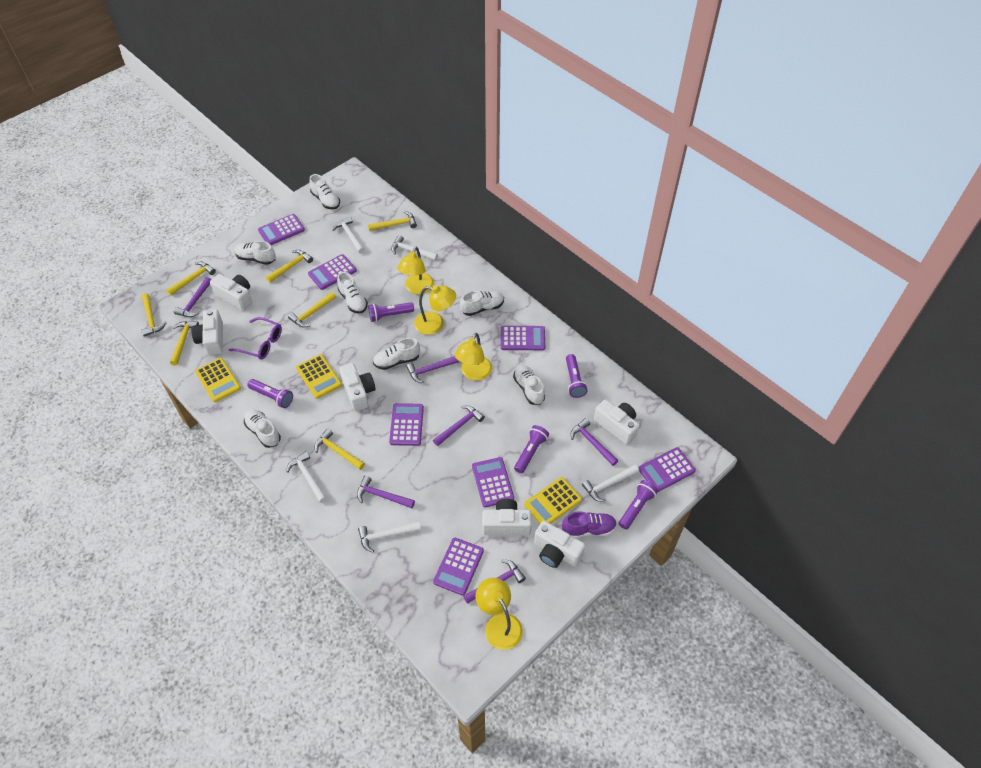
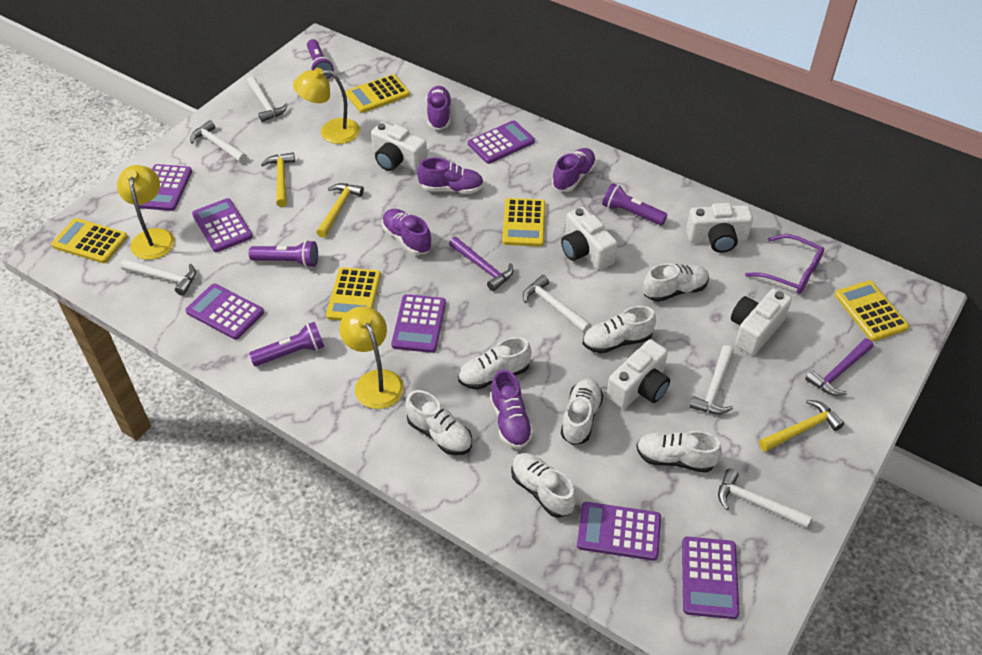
purple flashlight: [248,379,293,408] [368,302,414,322] [514,425,549,473] [566,354,588,398] [619,480,658,530] = 5 -> [249,240,318,268] [249,322,324,366] [307,39,334,79] [602,183,668,226] = 4
purple hammer: [174,277,211,317] [357,476,415,508] [406,356,460,383] [433,405,485,446] [463,560,526,604] [571,418,619,466] = 6 -> [449,237,514,291] [805,338,874,396] = 2
purple shoe: [562,511,617,538] = 1 -> [382,209,432,255] [417,157,484,194] [426,86,451,130] [490,370,533,449] [552,148,596,192] = 5
white camera: [191,309,223,355] [210,274,252,311] [339,363,376,411] [482,499,532,535] [534,521,585,568] [594,399,640,445] = 6 -> [371,122,427,172] [561,207,618,270] [606,339,670,409] [686,203,753,253] [731,288,792,355] = 5
white hammer: [286,451,327,503] [333,216,365,253] [358,522,421,553] [391,235,438,261] [582,465,639,502] = 5 -> [121,259,196,296] [190,120,247,163] [247,76,288,122] [523,275,591,333] [690,345,734,414] [718,469,812,528] = 6
yellow calculator: [195,358,241,402] [296,354,342,399] [524,477,582,524] = 3 -> [51,218,128,263] [326,267,381,321] [346,74,410,113] [502,198,546,247] [834,280,909,341] = 5
yellow hammer: [141,293,167,337] [166,262,216,296] [170,321,199,366] [266,250,313,283] [288,292,336,327] [314,429,365,470] [368,211,417,231] = 7 -> [261,152,295,207] [316,183,364,238] [759,400,844,452] = 3
yellow lamp: [398,246,434,294] [414,285,456,335] [455,333,492,381] [476,578,523,650] = 4 -> [117,165,175,260] [293,68,360,144] [339,306,404,409] = 3

